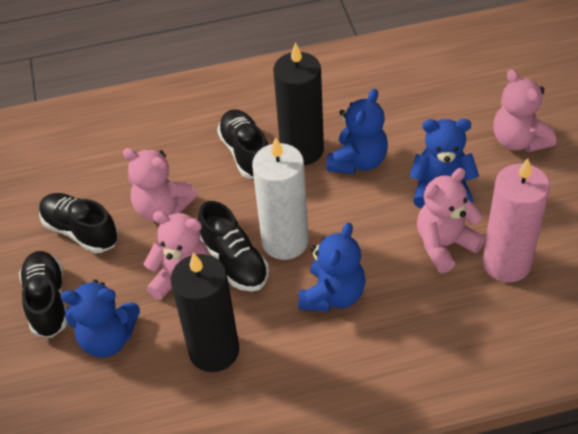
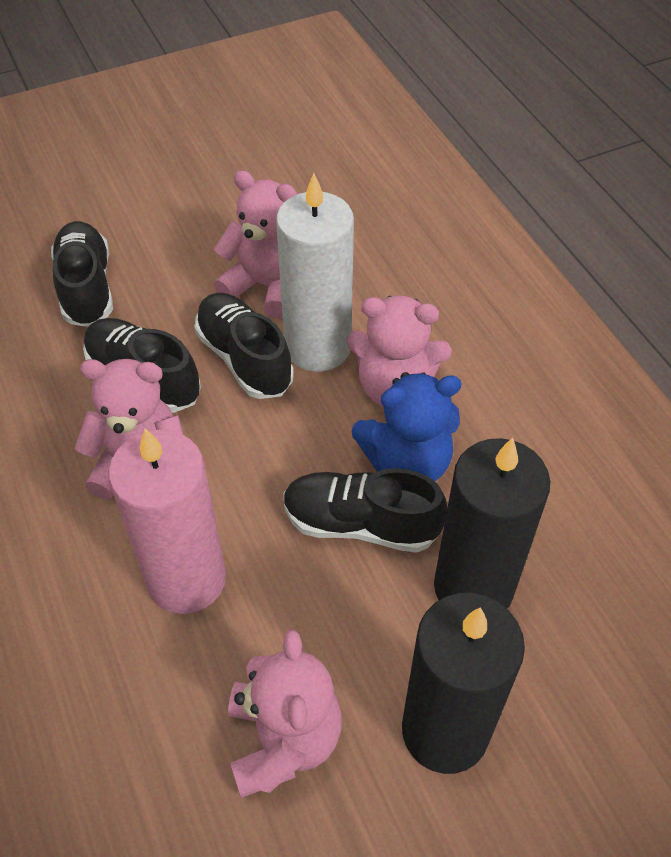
blue teddy bear: [61,280,140,358] [298,223,366,312] [326,89,388,174] [409,119,479,208] = 4 -> [352,372,462,481] = 1

